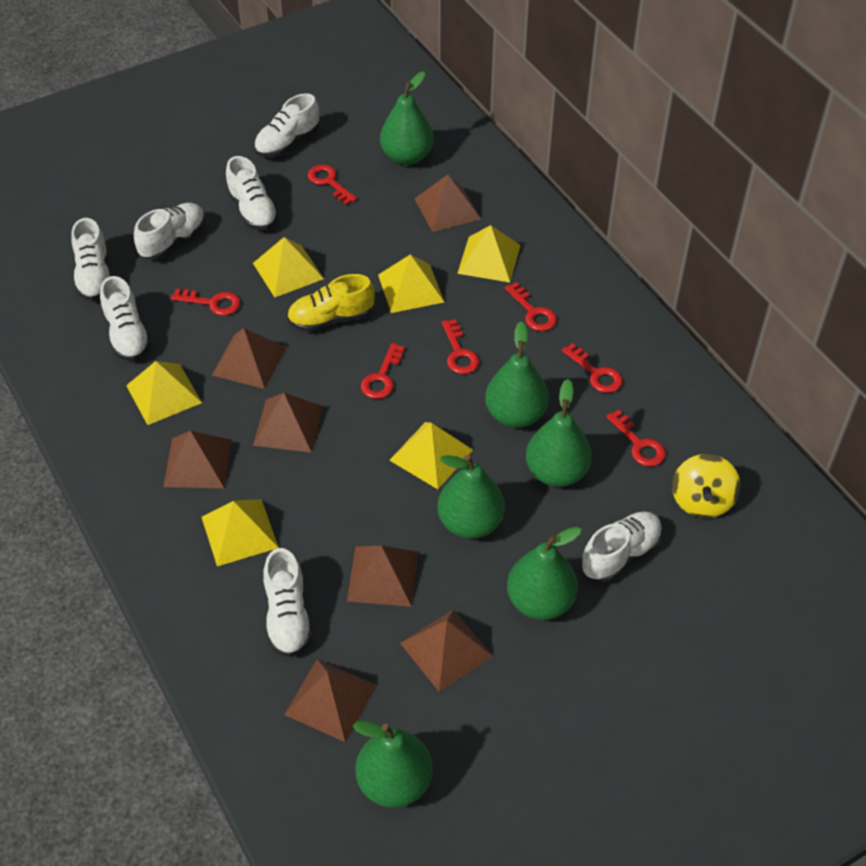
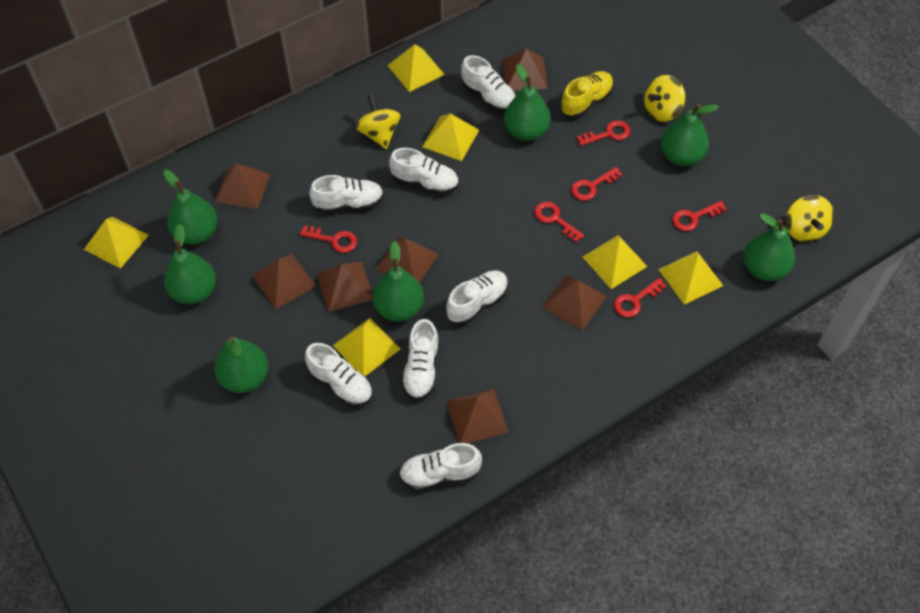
green pear: [353,720,433,808] [380,71,434,165] [437,455,505,539] [485,321,549,428] [507,527,582,620] [526,379,592,487] = 6 -> [163,170,218,245] [164,224,216,304] [214,337,268,393] [373,241,424,322] [504,64,550,141] [661,104,719,166] [743,213,795,281] = 7
red key: [171,289,240,316] [308,165,357,205] [361,343,405,399] [442,319,479,374] [505,282,557,331] [562,343,623,393] [606,410,666,467] = 7 -> [300,225,357,253] [534,202,584,242] [571,167,622,201] [577,120,630,146] [614,278,667,317] [672,201,727,231] = 6
yellow spinning top: [672,454,740,518] = 1 -> [356,94,401,149] [644,75,685,122] [786,195,834,242] = 3

